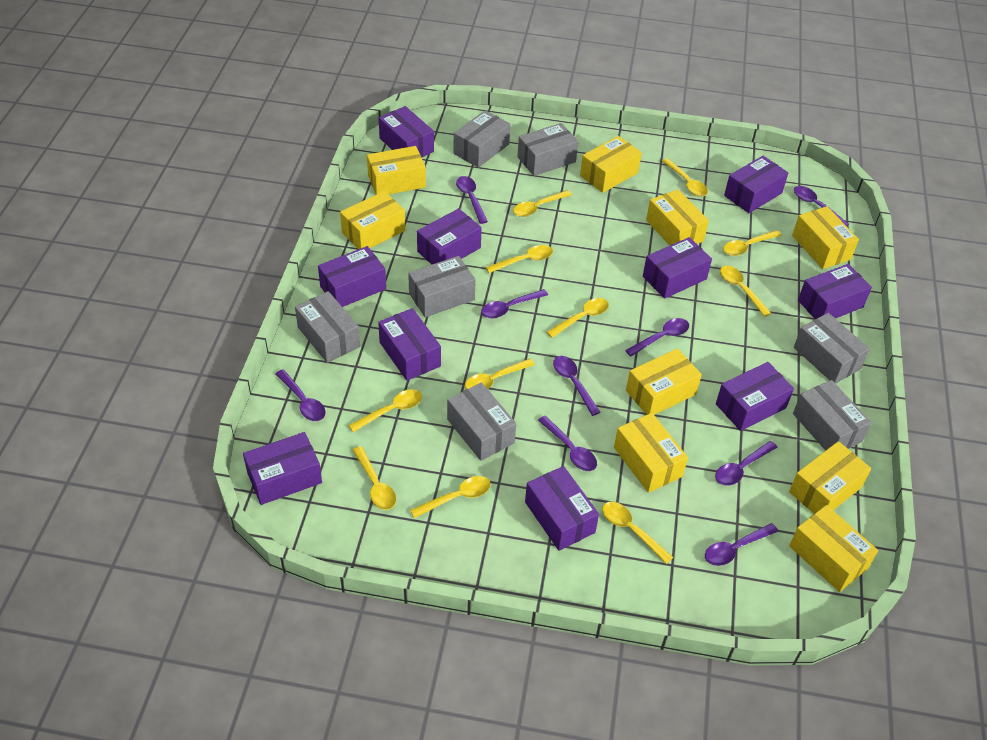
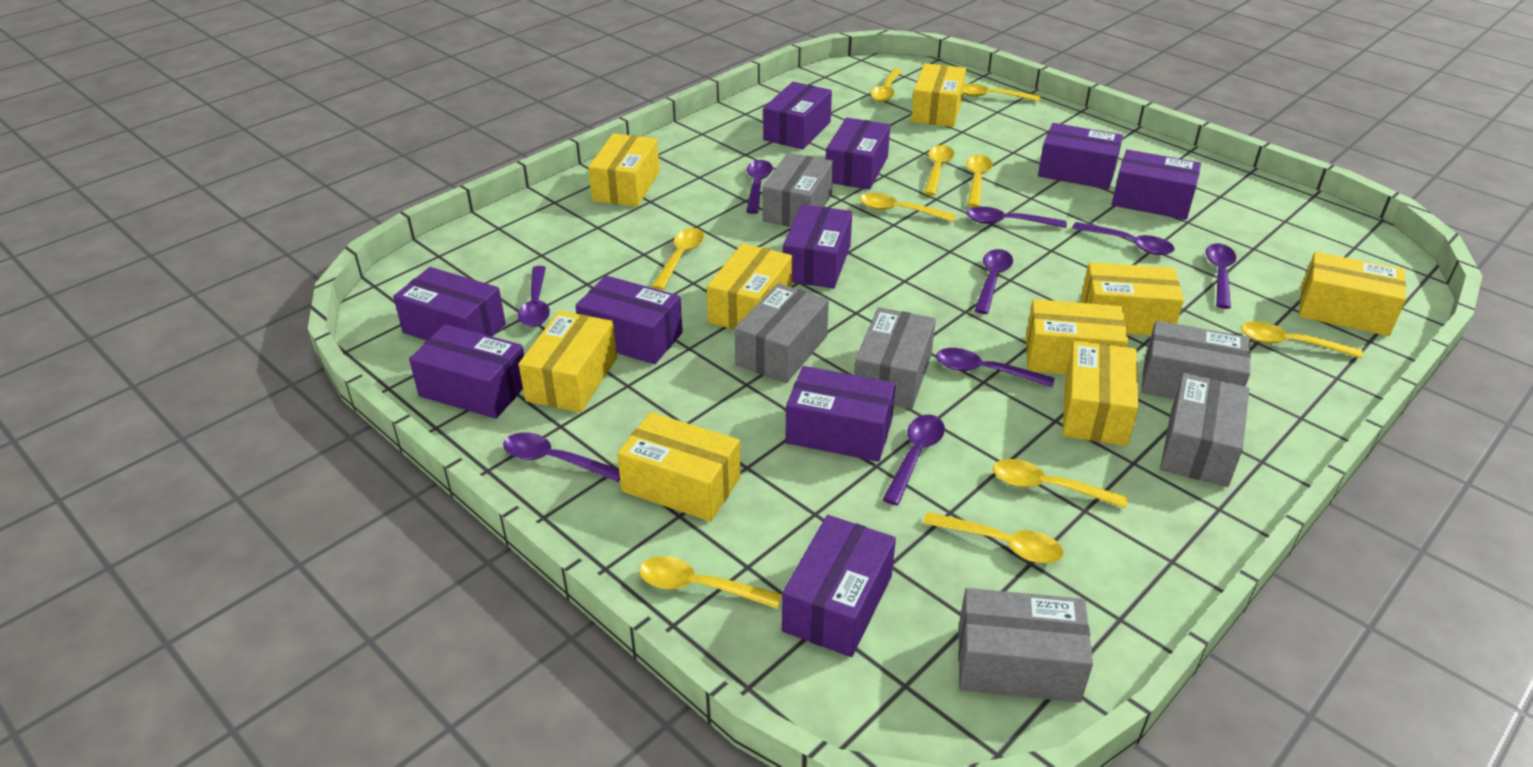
grey box: [295,291,360,363] [408,256,476,317] [447,382,516,461] [453,110,510,168] [517,123,578,176] [793,380,872,451] [794,313,870,384] = 7 -> [734,283,829,383] [763,153,833,227] [854,307,936,409] [958,588,1093,703] [1141,320,1251,399] [1160,373,1249,487] = 6
yellow spoon: [348,389,422,432] [352,446,396,510] [410,476,491,518] [465,359,535,389] [486,245,553,273] [513,190,572,217] [547,298,609,338] [602,502,673,564] [662,158,708,197] [720,266,771,317] [723,230,782,256] = 11 -> [639,556,782,609] [651,228,704,290] [860,193,956,222] [871,68,902,102] [923,512,1064,564] [924,145,954,196] [963,83,1041,102] [966,155,993,207] [993,459,1128,509] [1241,321,1363,358] = 10

